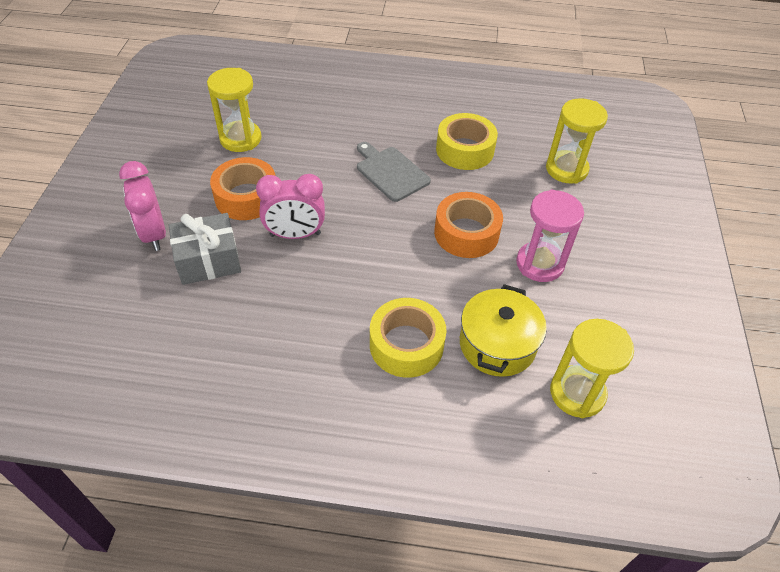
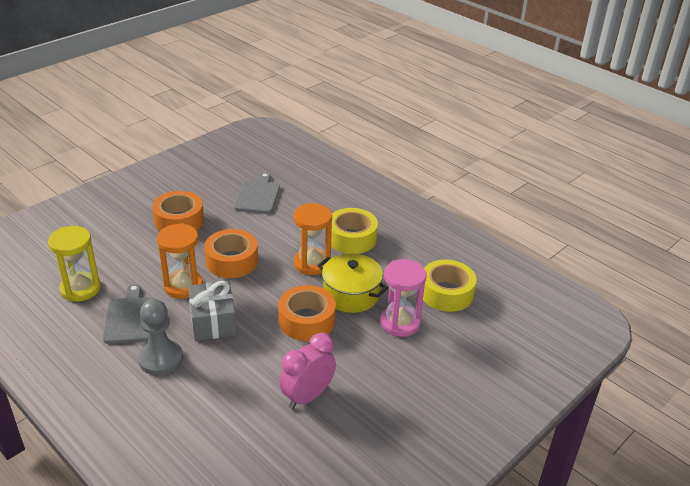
grey cutting board: [357,142,431,202] = 1 -> [103,284,154,344] [234,172,280,214] = 2
grey pawn: none = 0 -> [138,299,183,375] = 1
orange hourglass: none = 0 -> [157,223,203,299] [293,203,332,275] = 2
orange tape: [210,157,275,220] [434,192,503,258] = 2 -> [152,191,204,231] [204,229,258,278] [278,285,336,341] = 3
pink clock: [119,161,166,251] [256,174,325,239] = 2 -> [279,333,336,409] = 1
yellow hourglass: [207,68,261,152] [546,98,608,184] [550,319,634,418] = 3 -> [48,226,101,302] = 1

